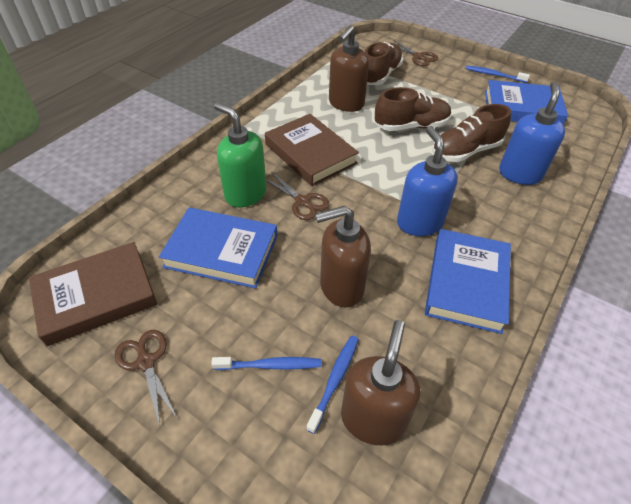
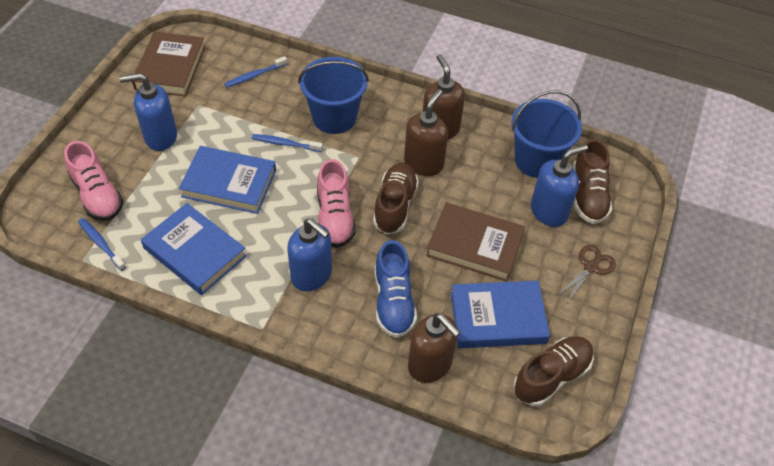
blue bucket: none = 0 -> [298,57,369,134] [511,90,582,178] = 2
blue shoe: none = 0 -> [375,240,417,338] = 1
blue soap dispenser: [397,126,458,236] [499,82,565,185] = 2 -> [119,73,177,151] [287,218,332,291] [531,144,588,227] = 3
brown scissors: [115,330,177,426] [266,172,329,220] [393,40,439,66] = 3 -> [557,245,616,303] = 1
green soap dispenser: [214,102,267,207] = 1 -> none = 0
pink shoe: none = 0 -> [64,141,124,221] [317,159,356,248] = 2

